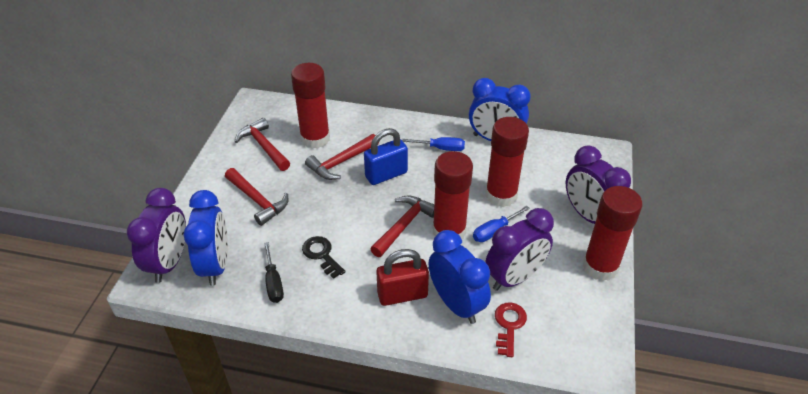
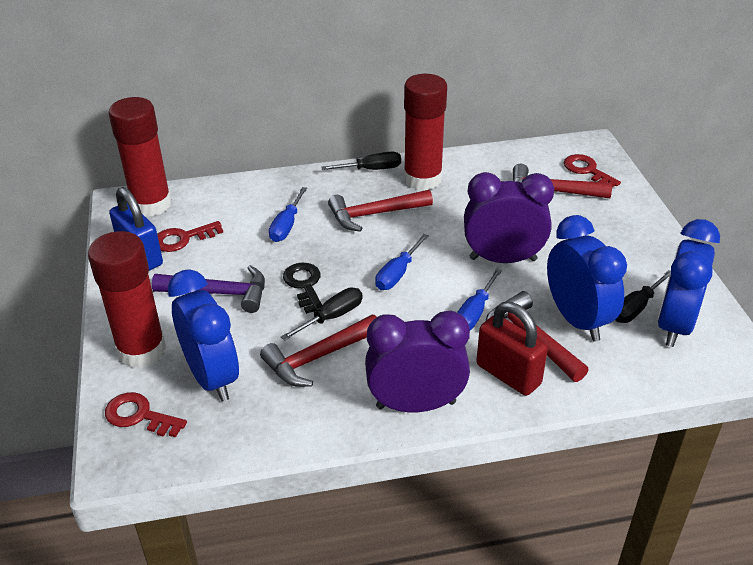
black screwdriver: [264,242,284,303] = 1 -> [281,288,362,341] [321,152,401,170] [615,270,671,323] = 3
blue screwdriver: [402,137,465,151] [473,206,530,242] = 2 -> [269,187,307,242] [375,234,429,290] [457,268,502,330] = 3
purple clock: [127,188,186,283] [485,208,554,291] [566,145,631,224] = 3 -> [365,310,470,412] [464,172,554,263] = 2
purple hammer: none = 0 -> [152,265,265,313] = 1
red glue stick: [291,63,330,149] [433,151,473,239] [485,117,529,207] [583,186,642,281] = 4 -> [88,231,166,368] [109,97,172,216] [404,74,447,190] = 3
red key: [495,302,527,357] = 1 -> [105,392,187,438] [157,221,223,252] [564,154,621,188] = 3

